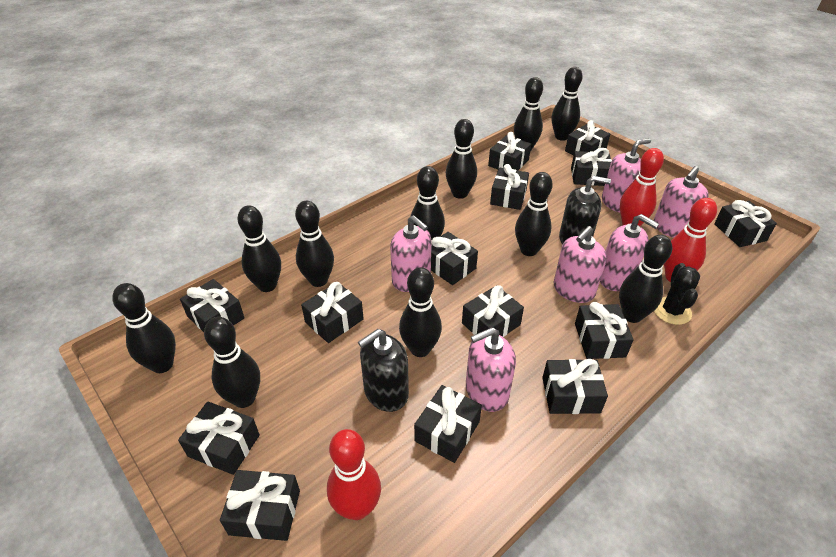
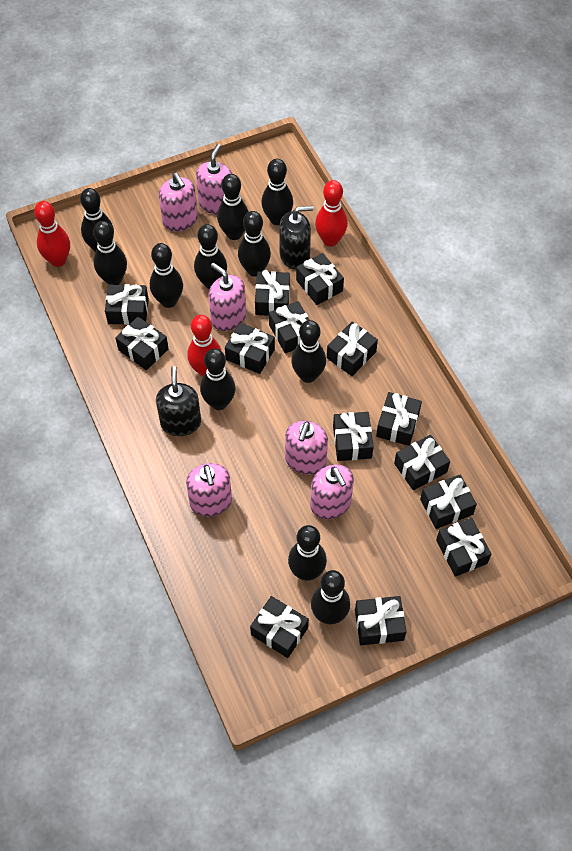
black cactus: [654,263,700,325] = 1 -> none = 0

